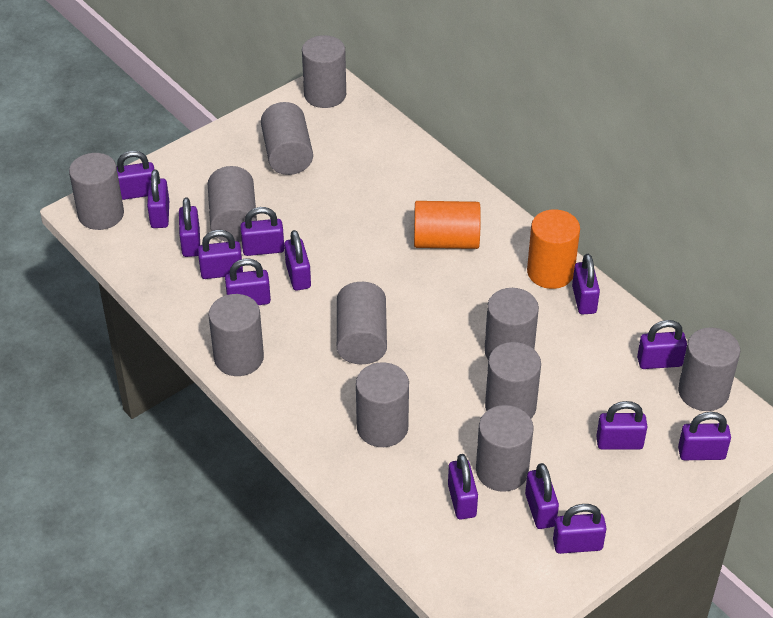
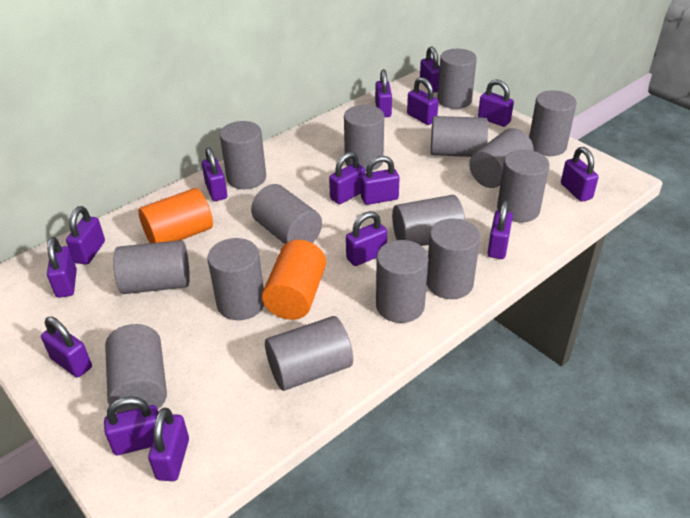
grey cylinder: [69,153,124,230] [208,166,257,242] [209,294,264,376] [261,102,313,175] [302,35,346,108] [337,282,387,364] [356,362,409,447] [476,405,534,492] [484,288,539,359] [485,342,541,418] [678,328,740,411] = 11 -> [105,324,167,413] [113,240,190,294] [208,238,264,320] [220,121,266,189] [251,184,322,244] [265,316,353,391] [344,105,384,172] [376,240,428,323] [392,195,465,246] [427,218,480,299] [431,116,488,157] [437,49,477,109] [469,128,534,188] [497,150,550,223] [529,90,577,156] = 15
purple padlock: [117,151,155,200] [147,170,169,228] [179,198,200,257] [198,230,243,279] [225,259,271,305] [240,207,284,256] [284,230,311,291] [448,454,478,519] [525,463,559,529] [553,504,607,554] [572,254,600,315] [596,401,647,450] [637,320,687,369] [678,412,731,460] = 14 -> [41,317,92,378] [47,237,77,298] [66,206,105,265] [104,396,158,455] [148,408,189,481] [202,147,227,201] [329,152,365,204] [346,211,387,266] [361,156,399,205] [375,69,392,117] [407,77,439,125] [420,46,440,93] [478,79,514,127] [488,200,513,259] [561,147,599,202] = 15

